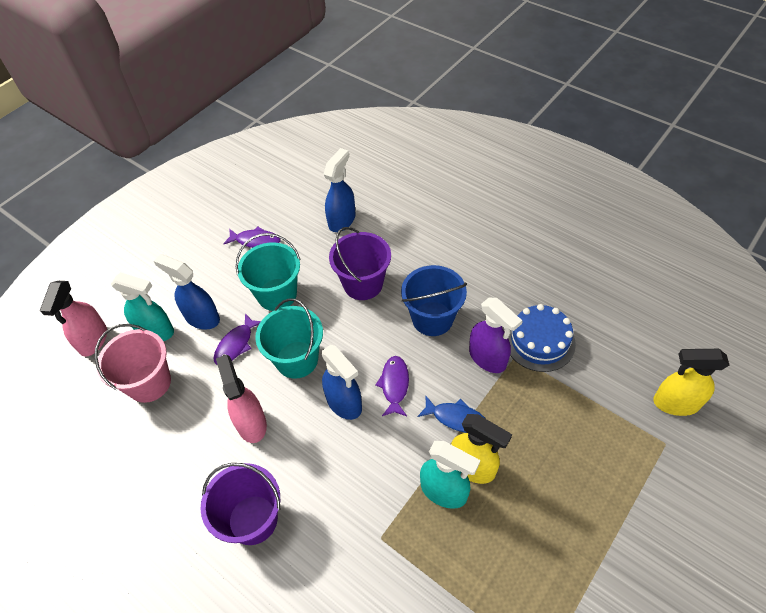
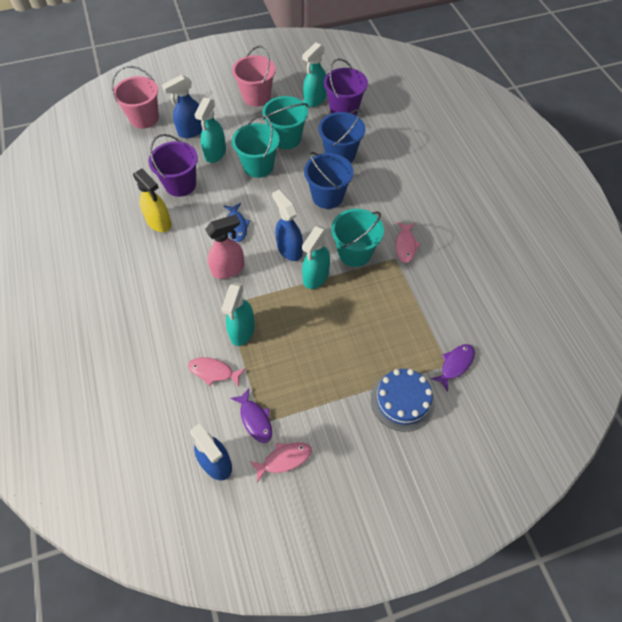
blue bucket: [401,265,467,336] = 1 -> [304,152,354,209] [319,109,365,163] = 2
pink bucket: [94,324,171,403] = 1 -> [111,66,159,129] [232,46,276,107] = 2
pink fish: none = 0 -> [188,357,246,387] [249,442,312,482] [395,222,421,263] = 3
pink spray bottle: [40,281,107,357] [216,355,267,443] = 2 -> [205,214,244,279] = 1
purple fish: [214,313,261,365] [223,227,281,248] [375,356,409,416] = 3 -> [230,388,272,443] [430,344,475,392] = 2
purple spray bottle: [469,298,522,373] = 1 -> none = 0
turquoise bucket: [236,233,301,311] [255,298,323,379] = 2 -> [232,115,280,178] [262,96,308,149] [331,209,384,267] = 3
turquoise spray bottle: [111,272,174,341] [420,441,480,509] = 2 -> [194,98,226,163] [221,282,255,346] [302,43,327,107] [302,226,330,289] = 4
yellow spray bottle: [451,414,512,484] [653,349,729,416] = 2 -> [133,168,172,232] = 1

